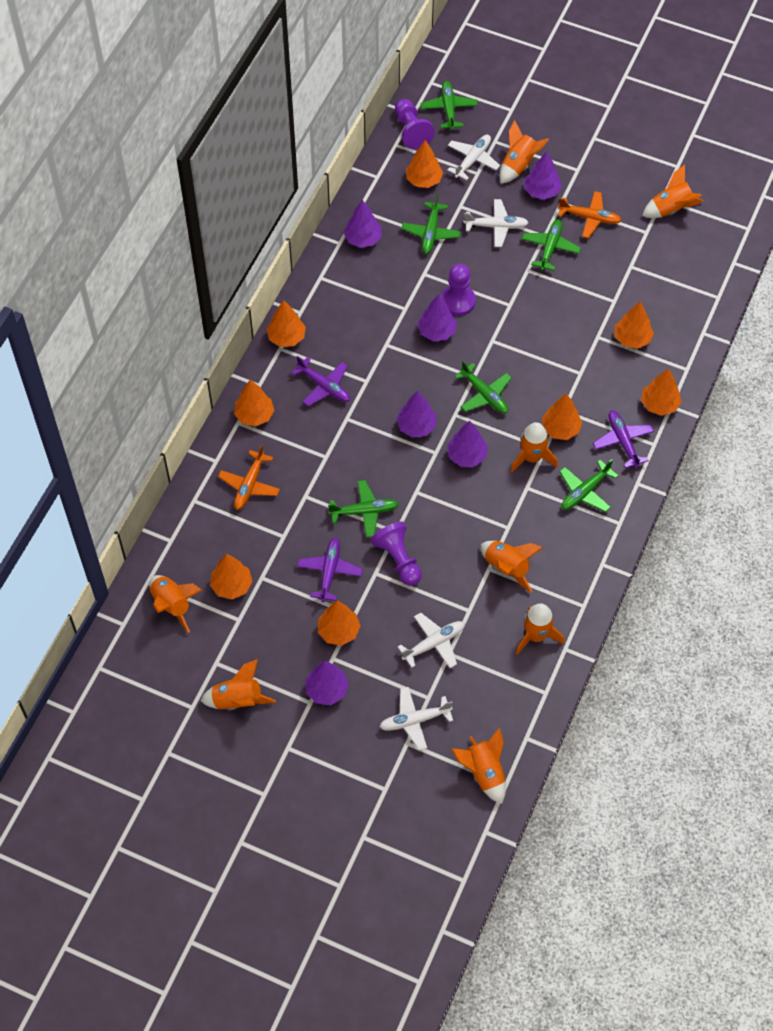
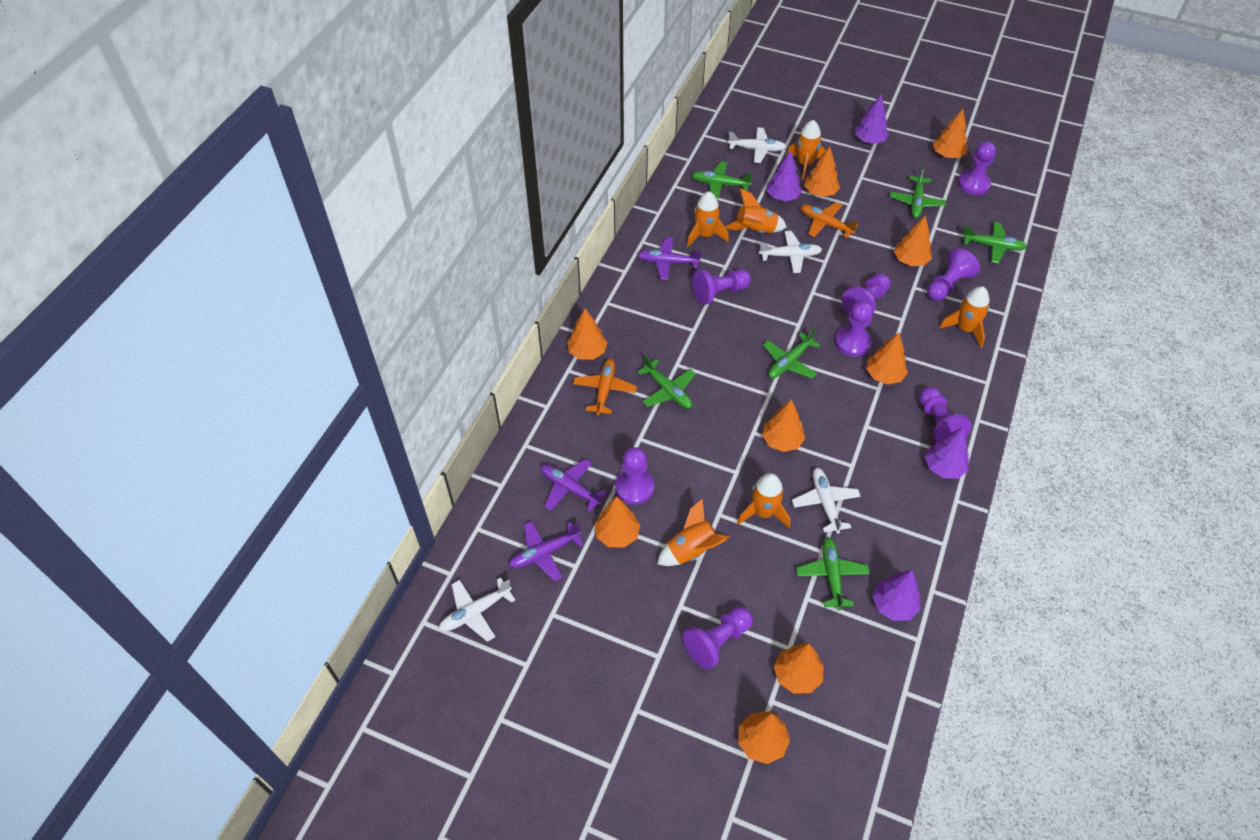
orange rocket: [149,575,202,633] [200,659,276,710] [451,728,506,804] [481,541,543,592] [500,120,549,184] [511,422,558,472] [516,603,564,655] [642,165,703,218] = 8 -> [657,499,730,566] [687,191,729,247] [725,188,787,233] [737,473,790,528] [786,120,826,180] [939,286,990,348] = 6
orange tree: [210,554,253,600] [234,380,274,427] [266,300,306,347] [318,601,360,646] [406,140,443,188] [542,393,582,440] [615,301,654,349] [641,368,681,416] = 8 -> [567,309,607,360] [595,496,640,548] [738,711,790,764] [762,400,805,452] [774,643,824,694] [804,147,840,197] [866,333,908,385] [894,215,932,266] [933,109,968,158] = 9
purple pawn: [371,522,422,586] [395,99,435,149] [441,264,476,316] = 3 -> [615,447,654,505] [683,607,753,670] [692,269,751,305] [835,301,873,357] [842,273,891,315] [919,387,972,443] [927,248,980,301] [958,141,996,195] = 8
purple tree: [305,661,349,705] [344,200,382,248] [397,391,437,437] [418,294,457,341] [447,421,488,467] [524,152,562,200] = 6 -> [767,151,802,201] [855,95,889,144] [873,570,921,621] [925,427,969,479] = 4

